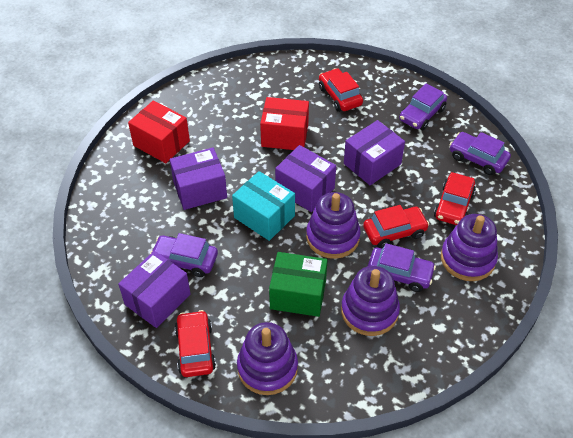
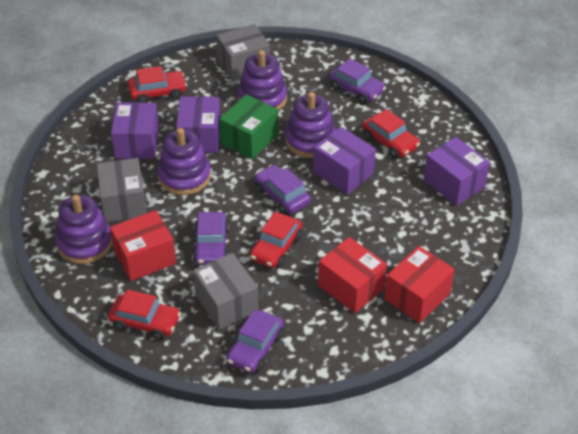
grey box: none = 0 -> [97,158,147,222] [193,253,259,330] [216,24,270,81] = 3
red box: [128,100,190,163] [260,97,309,150] = 2 -> [110,210,176,281] [318,237,387,313] [384,246,455,323] = 3
turquoise box: [232,171,295,241] = 1 -> none = 0

